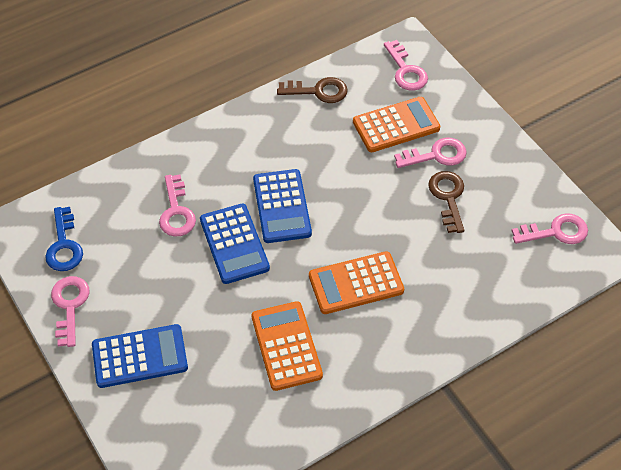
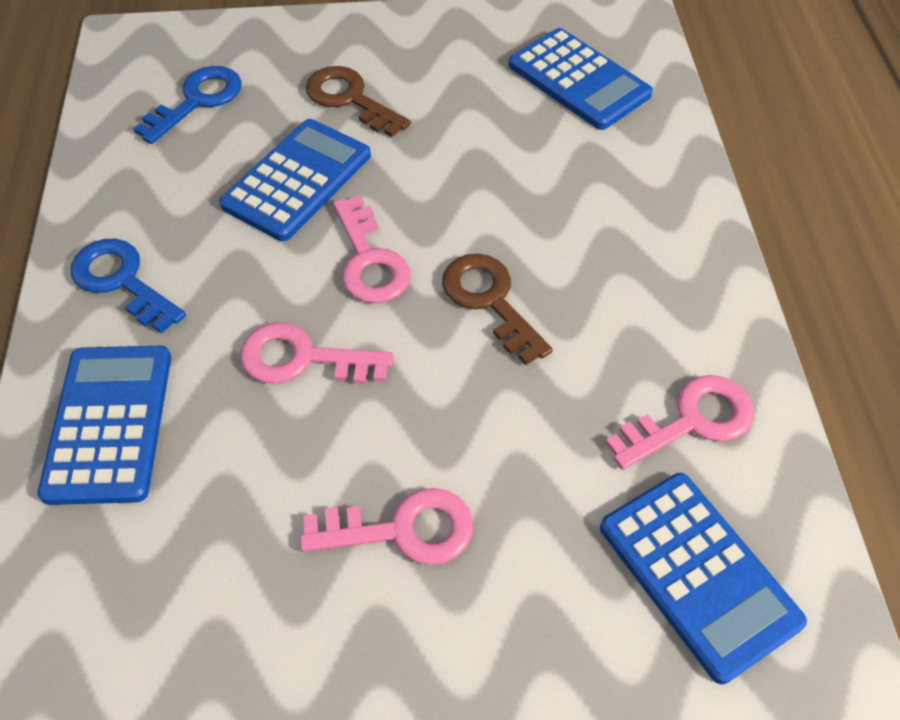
blue calculator: [92,324,188,388] [200,203,270,284] [253,169,312,243] = 3 -> [38,346,171,505] [219,119,371,241] [509,28,653,130] [600,473,807,684] = 4
blue key: [45,207,83,271] = 1 -> [71,239,186,333] [133,66,241,144] = 2
orange calculator: [251,301,323,391] [309,251,404,314] [353,97,440,152] = 3 -> none = 0
pink key: [51,276,89,347] [159,174,196,237] [384,40,428,91] [394,138,467,168] [512,213,588,244] = 5 -> [240,322,393,384] [300,488,473,565] [333,195,411,303] [605,375,754,470] = 4

